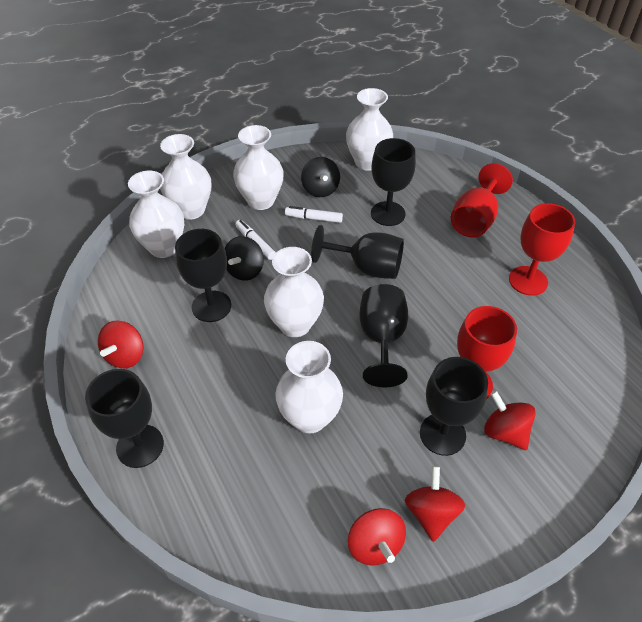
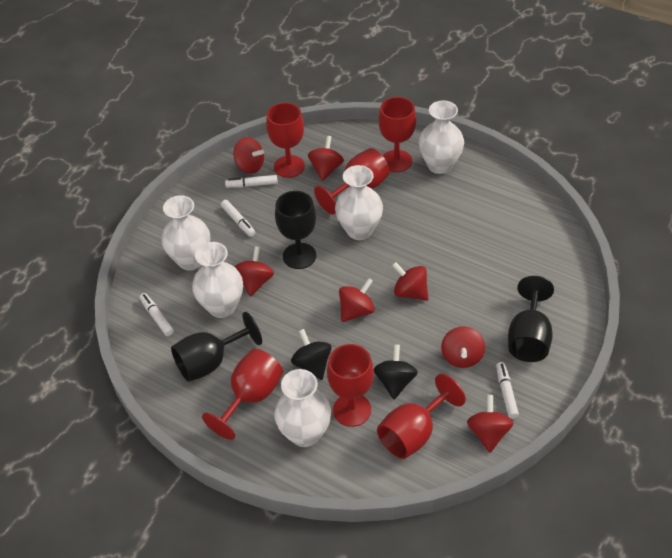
black goblet: [85,369,164,468] [175,229,231,322] [311,225,404,279] [360,284,408,387] [371,138,416,226] [420,357,488,456] = 6 -> [171,312,262,382] [275,191,316,269] [508,276,554,362] = 3
red goblet: [451,163,513,238] [457,306,517,399] [509,203,576,296] = 3 -> [202,349,283,440] [266,103,305,178] [314,148,390,214] [327,344,374,427] [377,374,466,459] [378,97,416,172] = 6
red spinning top: [98,320,143,369] [348,508,406,566] [405,466,465,542] [484,391,536,450] = 4 -> [234,137,264,174] [235,246,274,297] [308,136,344,181] [339,278,375,322] [392,262,428,301] [441,326,485,368] [467,395,514,453] = 7
white marker: [235,220,276,260] [285,206,343,223] = 2 -> [139,293,174,336] [221,200,255,237] [225,175,278,188] [496,362,519,419] = 4
white vase: [128,171,184,258] [160,134,211,219] [233,125,284,210] [264,247,324,337] [275,341,343,434] [346,88,393,171] = 6 -> [161,195,210,270] [192,242,243,318] [274,369,331,447] [335,165,383,240] [419,100,464,174] = 5

